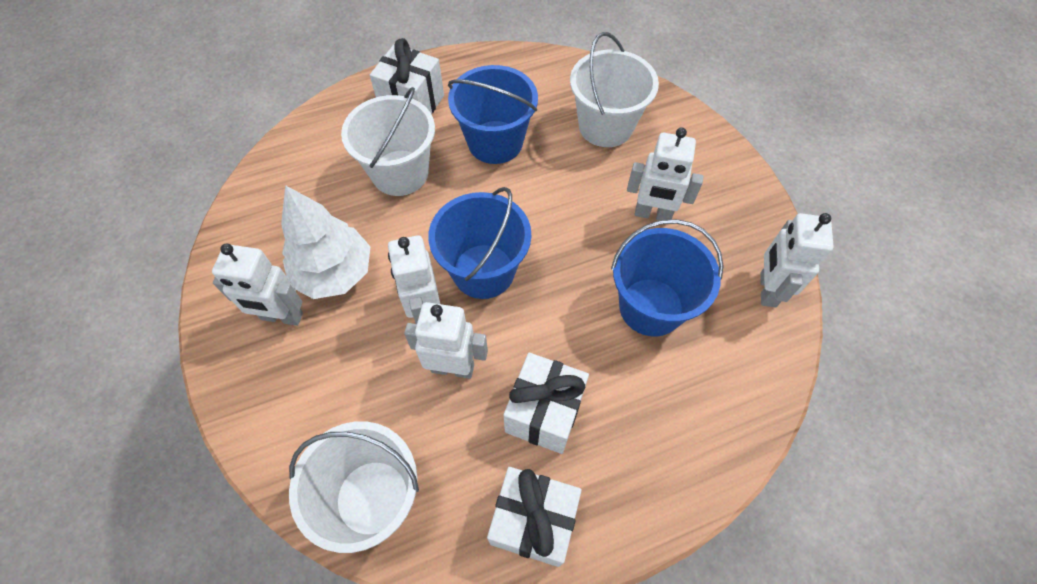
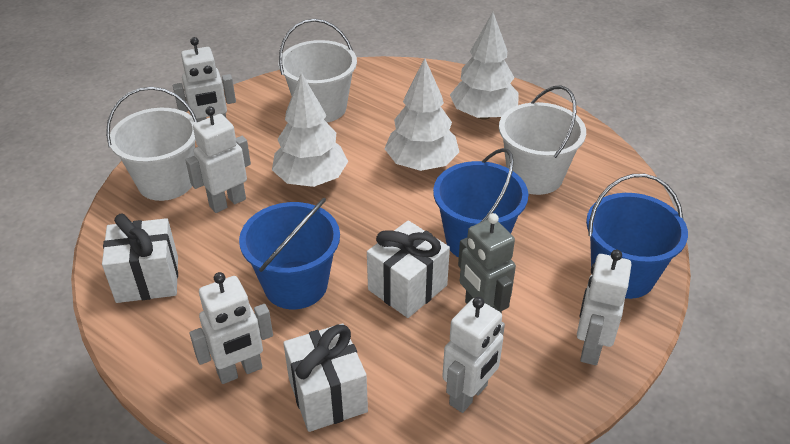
grey robot: none = 0 -> [458,213,516,313] = 1
white tree: [281,185,371,299] = 1 -> [272,73,348,187] [385,58,459,171] [450,12,519,120] = 3

